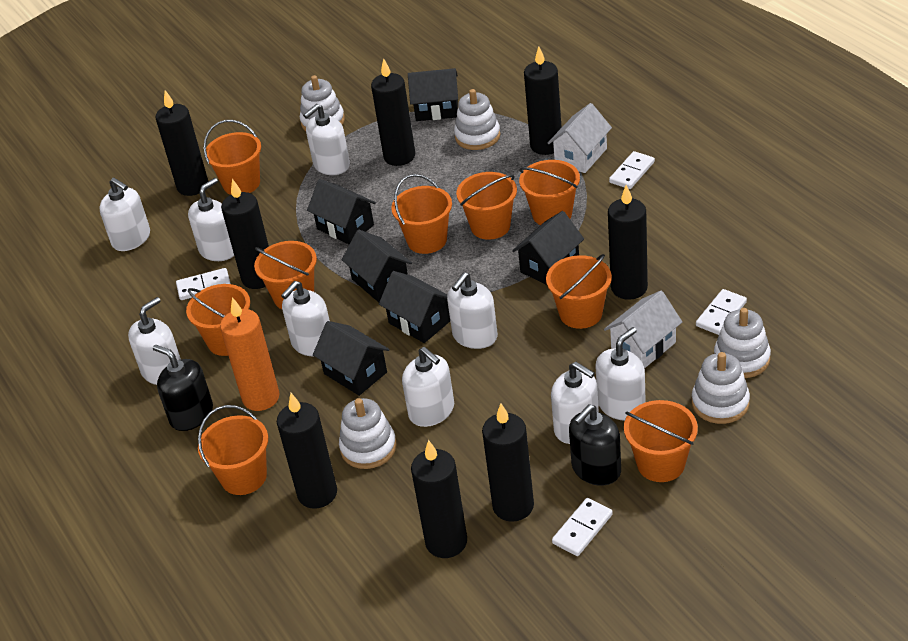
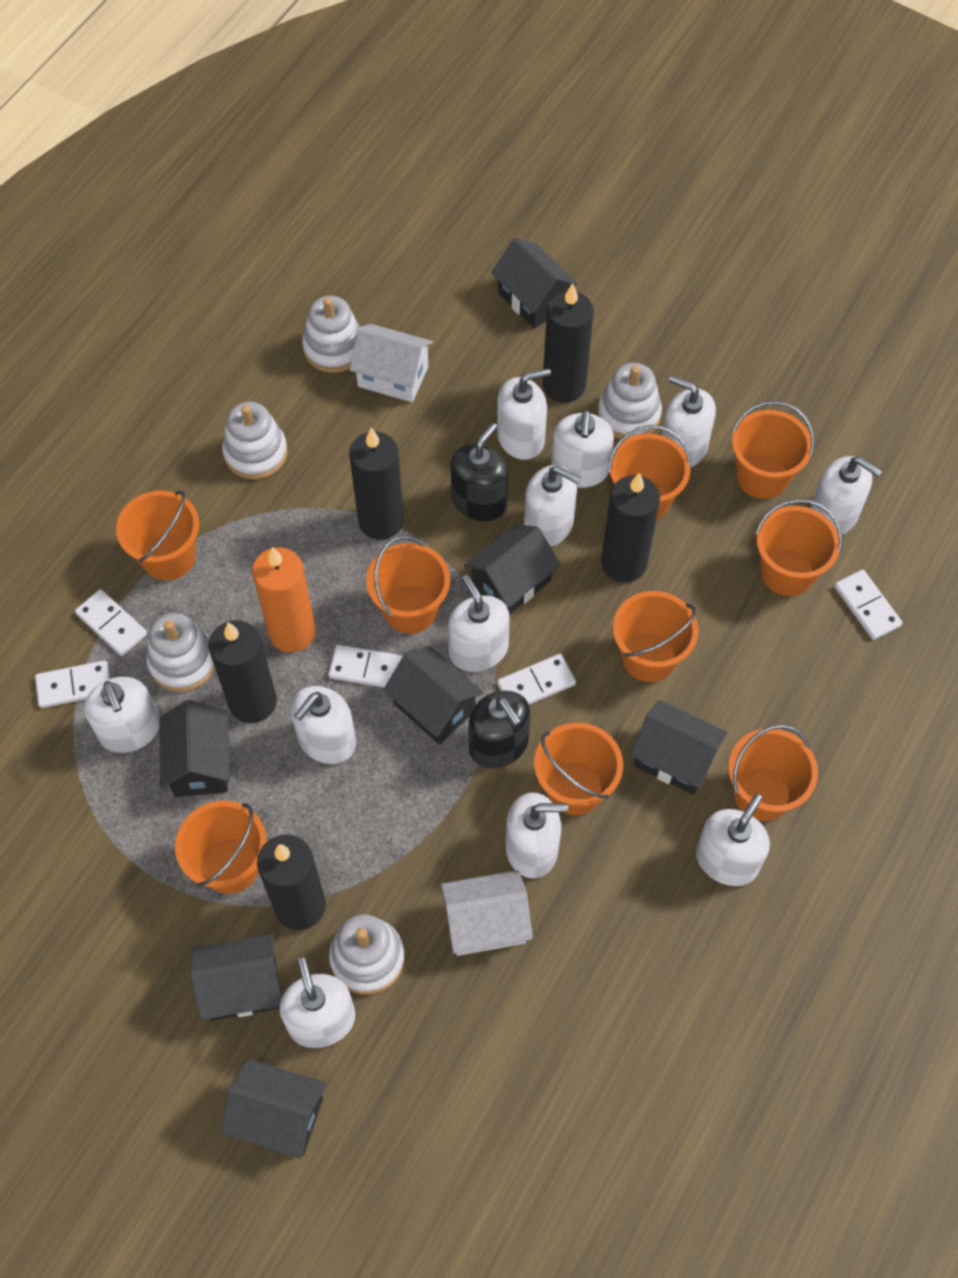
black candle: [156,90,208,196] [221,179,269,289] [277,393,337,509] [371,58,415,166] [411,440,467,558] [482,403,534,522] [524,46,562,155] [608,185,648,300] = 8 -> [208,620,277,723] [257,835,326,930] [349,428,404,540] [543,283,594,403] [601,473,660,583] = 5
black house: [307,179,376,244] [313,321,390,396] [342,230,412,302] [379,271,450,343] [408,68,458,121] [512,211,584,285] = 6 -> [159,700,230,797] [190,934,281,1021] [221,1059,326,1159] [383,646,484,745] [464,524,560,615] [491,238,578,329] [630,700,728,795] = 7
white domino: [176,268,231,300] [552,498,613,556] [609,151,655,189] [696,289,747,335] = 4 -> [35,660,110,708] [75,589,147,656] [329,645,403,688] [497,654,576,705] [834,570,902,640] = 5
white soap dispenser: [99,178,150,251] [128,297,181,385] [188,178,234,261] [281,281,330,356] [303,104,350,175] [402,347,454,427] [447,272,498,349] [551,362,599,444] [596,327,646,421] = 9 -> [84,677,160,753] [279,958,355,1048] [291,686,356,764] [448,575,510,672] [497,368,551,460] [506,793,568,878] [524,465,581,547] [551,410,614,488] [661,375,716,468] [696,794,770,886] [810,456,882,535] = 11

